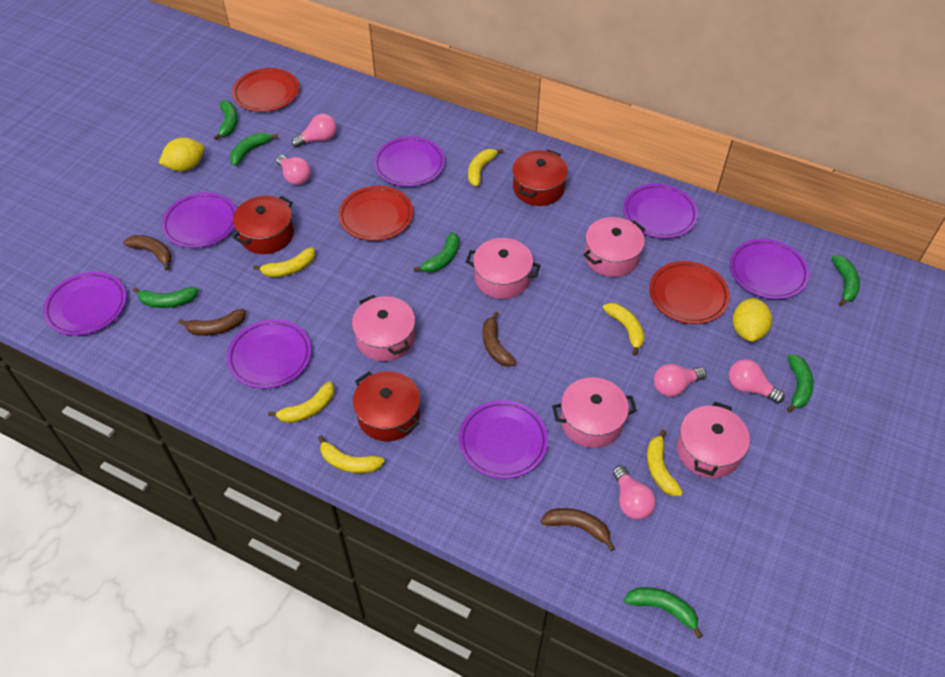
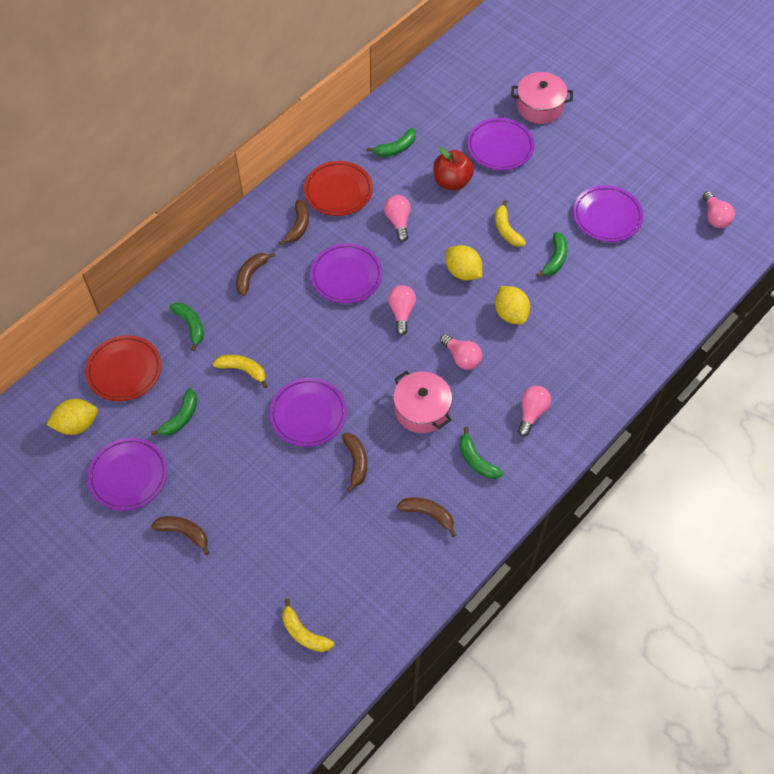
brown banana: [123,235,172,271] [178,309,246,336] [483,311,516,367] [541,508,615,551] = 4 -> [151,516,209,555] [236,253,275,296] [279,200,309,245] [342,433,367,492] [397,497,456,537] = 5
green banana: [133,287,198,308] [214,100,238,140] [230,132,278,166] [413,232,459,273] [624,587,703,639] [787,354,814,412] [832,255,860,306] = 7 -> [151,388,197,436] [169,302,204,351] [367,128,416,157] [460,427,504,479] [537,232,567,277] = 5
pink pot: [352,295,415,361] [466,238,541,299] [552,377,637,448] [583,217,645,277] [677,402,750,478] = 5 -> [393,371,452,433] [511,72,573,124] = 2
purple plate: [43,272,126,336] [161,192,237,248] [227,319,311,389] [374,136,445,187] [459,400,548,479] [623,184,698,238] [730,239,810,299] = 7 -> [87,438,167,511] [269,378,347,447] [310,243,382,304] [467,118,534,170] [573,185,643,242] = 5
red apple: none = 0 -> [433,147,474,190] = 1
red plate: [232,68,299,112] [338,186,413,241] [649,261,730,324] = 3 -> [85,335,162,401] [304,161,373,216] = 2
red pot: [233,196,294,254] [353,371,420,441] [512,150,568,206] = 3 -> none = 0
yellow banana: [253,247,315,277] [268,382,334,423] [318,435,385,474] [468,149,503,186] [603,303,645,356] [647,429,683,496] = 6 -> [213,355,267,388] [282,599,334,652] [495,200,526,247] = 3
yellow lemon: [159,137,204,171] [733,298,772,342] = 2 -> [47,399,98,435] [446,245,482,281] [495,286,530,324] = 3

